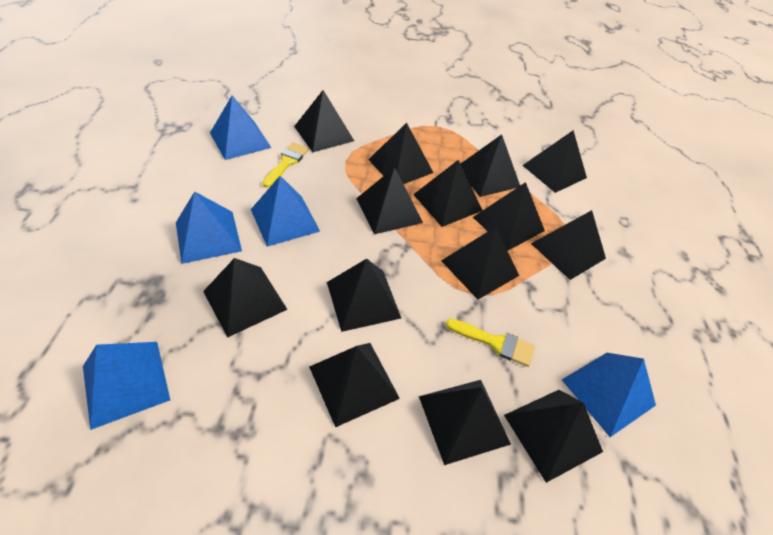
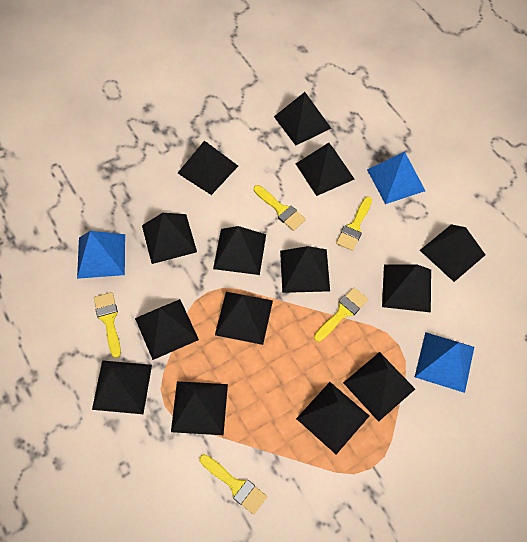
blue pyramid: [83,342,170,430] [176,191,242,264] [210,95,271,160] [251,176,320,247] [562,353,656,437] = 5 -> [77,231,125,279] [367,152,425,204] [415,332,474,393] = 3
yellow brush: [262,142,309,188] [446,318,535,367] = 2 -> [94,292,121,358] [199,454,267,515] [254,185,306,231] [314,288,368,342] [336,196,372,251] = 5

